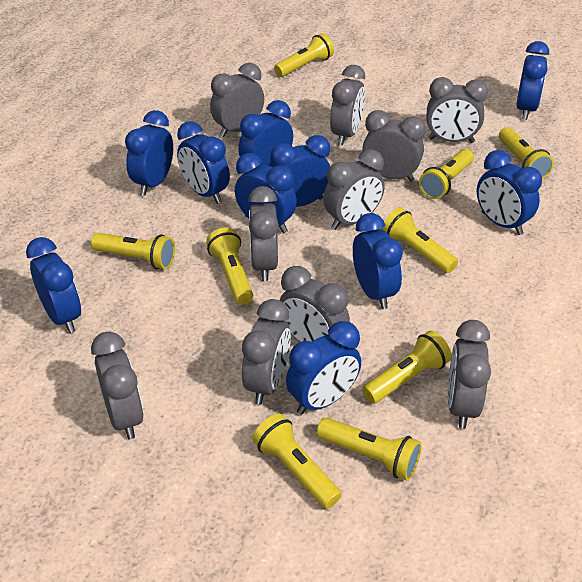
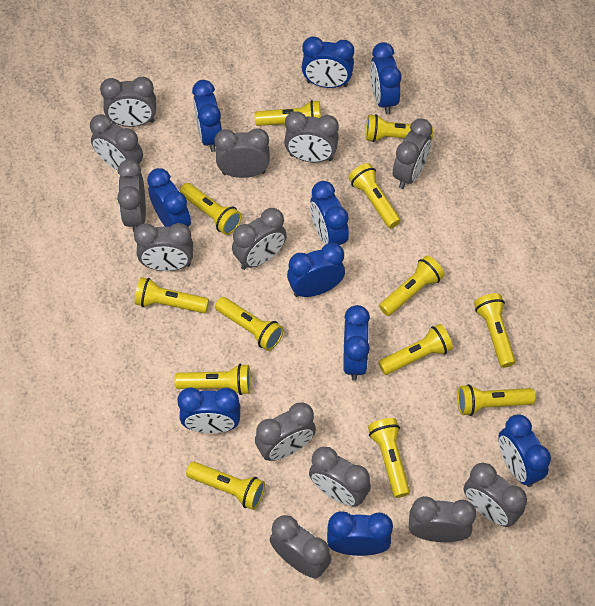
grey clock: [91,331,144,440] [210,63,264,137] [242,299,291,405] [248,186,279,281] [280,266,350,342] [323,149,385,230] [330,65,365,146] [362,110,426,182] [426,77,488,143] [448,320,491,429] = 10 -> [90,114,143,170] [100,77,156,127] [117,159,146,232] [134,223,193,271] [214,128,270,178] [232,208,287,270] [255,403,316,461] [270,515,331,578] [284,111,339,162] [309,447,371,507] [393,118,433,189] [409,496,476,542] [464,463,527,527] = 13
yellow flashlight: [91,233,175,269] [206,227,253,305] [252,414,342,509] [274,33,334,77] [317,418,421,481] [362,331,452,404] [382,208,458,273] [419,149,474,199] [499,127,554,179] = 9 -> [134,277,209,313] [175,364,251,395] [180,183,242,235] [186,462,265,510] [215,297,284,351] [255,100,321,126] [348,163,401,228] [366,114,434,142] [368,418,410,498] [378,324,453,375] [379,256,444,316] [457,384,536,416] [474,293,516,368] = 13

